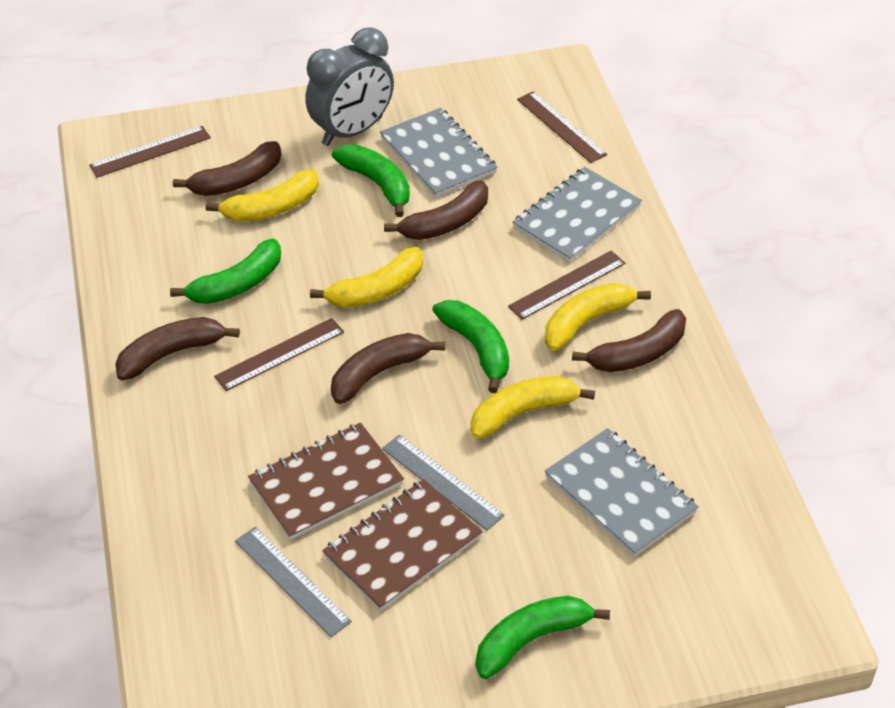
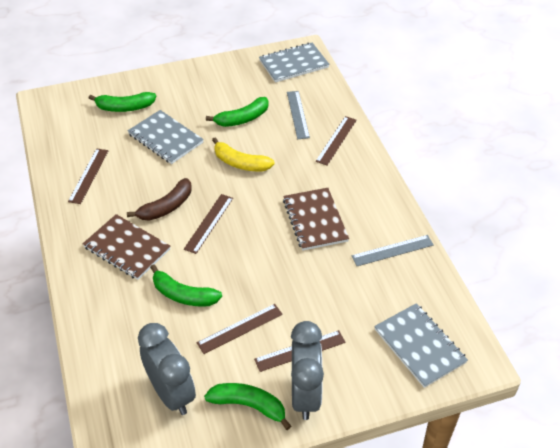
brown banana: [115,317,240,380] [173,141,281,196] [331,333,445,404] [384,181,488,240] [572,309,686,372] = 5 -> [127,178,192,221] = 1
brown ruler: [89,126,211,178] [214,318,344,391] [508,251,625,320] [517,92,607,163] = 4 -> [68,148,109,204] [184,194,233,254] [197,304,283,354] [254,330,345,372] [316,116,357,165] = 5
grey clock: [305,27,394,146] = 1 -> [138,323,196,415] [291,321,324,420] = 2
yellow banana: [206,170,319,222] [310,247,423,308] [471,376,595,439] [545,283,651,351] = 4 -> [212,137,275,171] = 1

